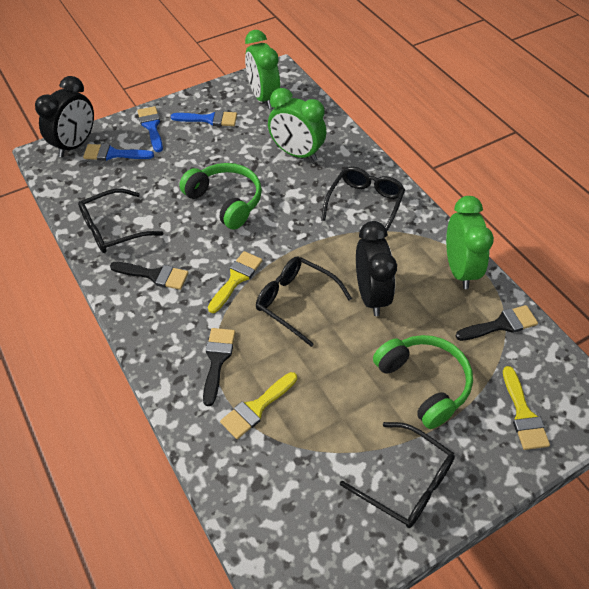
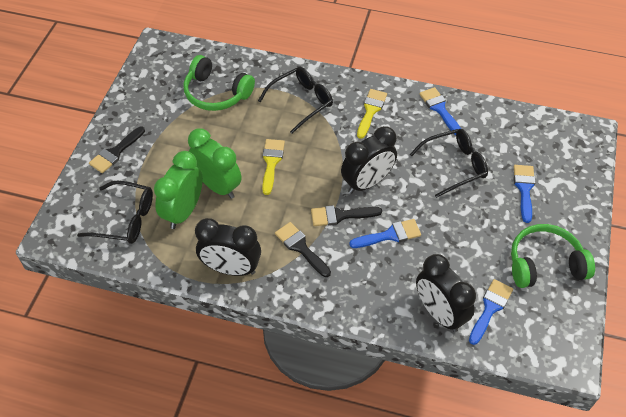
black clock: [35,76,94,157] [356,221,397,316] = 2 -> [195,218,261,276] [341,126,397,194] [416,254,476,332] = 3
black glasses: [78,189,163,253] [256,257,352,347] [321,167,405,231] [340,422,455,528] = 4 -> [77,180,153,244] [258,67,333,134] [410,129,488,198] = 3
blue brush: [83,144,154,161] [137,106,163,152] [171,110,237,126] = 3 -> [349,219,421,248] [420,87,461,135] [469,279,513,345] [514,165,536,223] = 4
green clock: [245,30,280,109] [268,88,327,161] [446,196,494,289] = 3 -> [154,151,203,229] [188,129,241,199] = 2
yellow brush: [208,251,263,313] [220,372,297,439] [503,366,550,450] = 3 -> [262,139,285,195] [357,89,387,139] = 2

